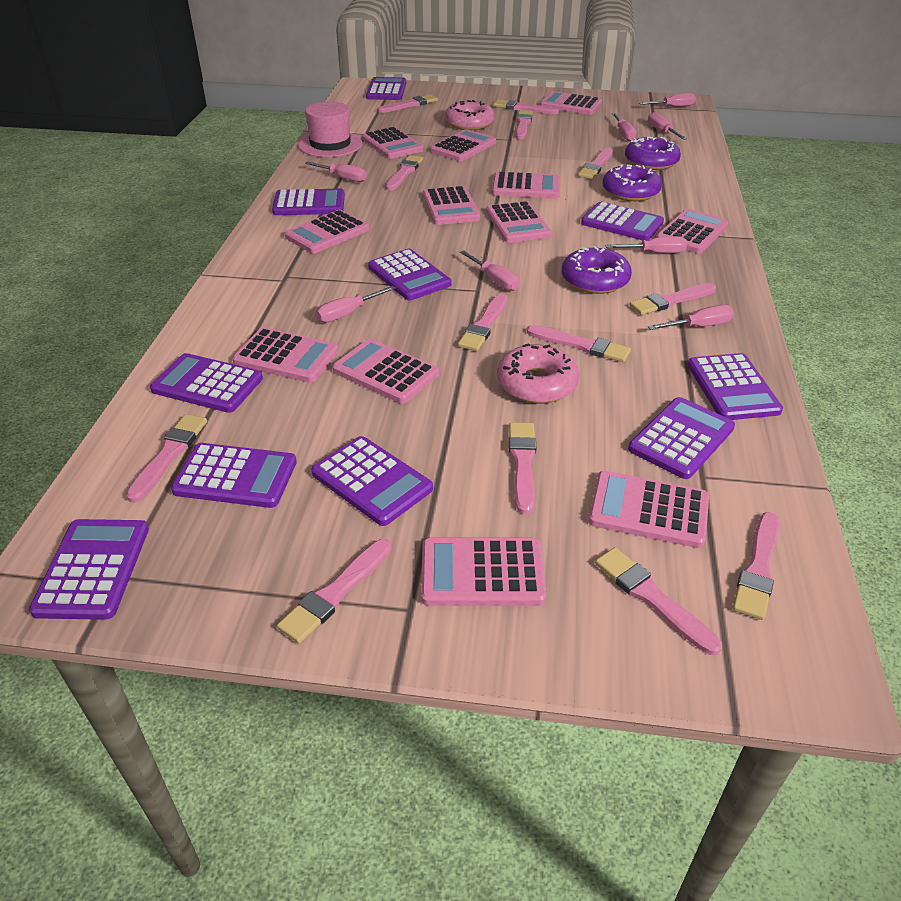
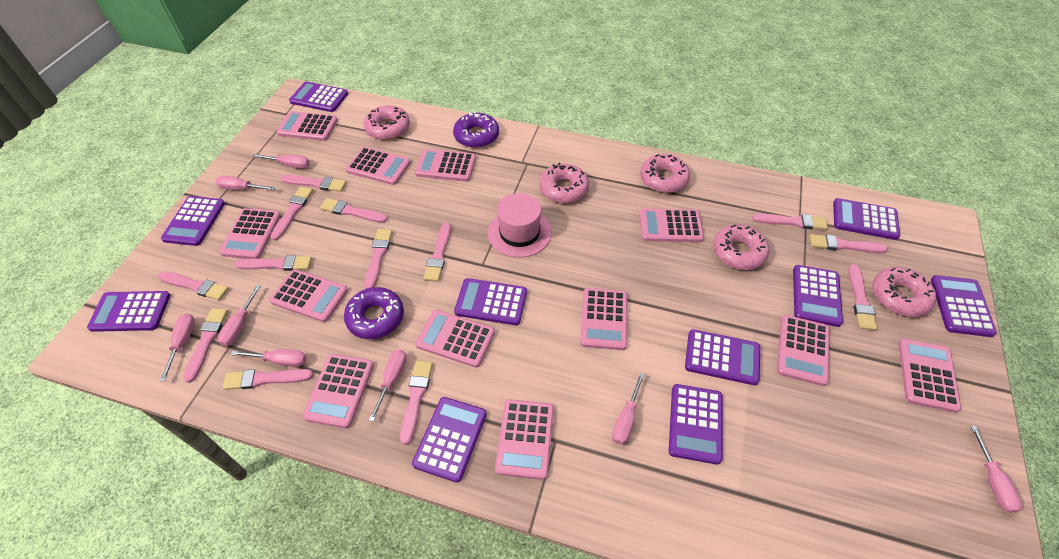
pink donut: [445,100,495,130] [497,343,580,404] = 2 -> [364,105,410,140] [539,163,589,203] [640,154,690,193] [713,225,770,270] [872,267,936,317] = 5
purple donut: [562,246,632,294] [602,164,662,201] [625,137,681,170] = 3 -> [344,287,404,339] [453,111,499,148] = 2

